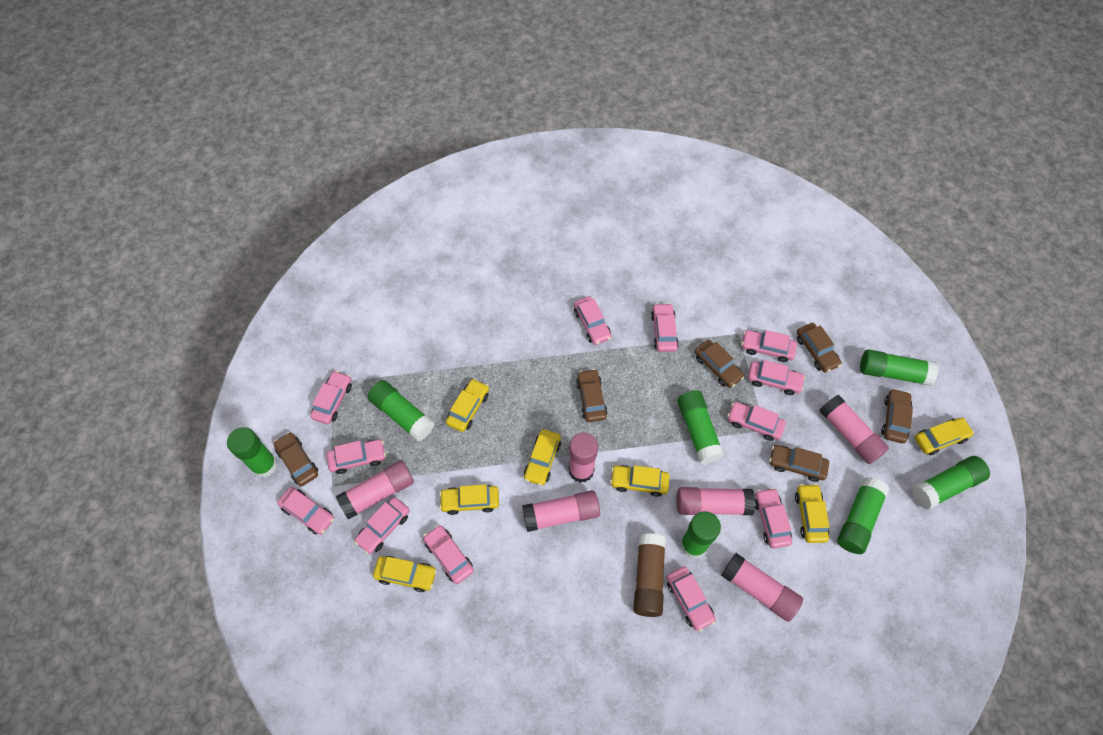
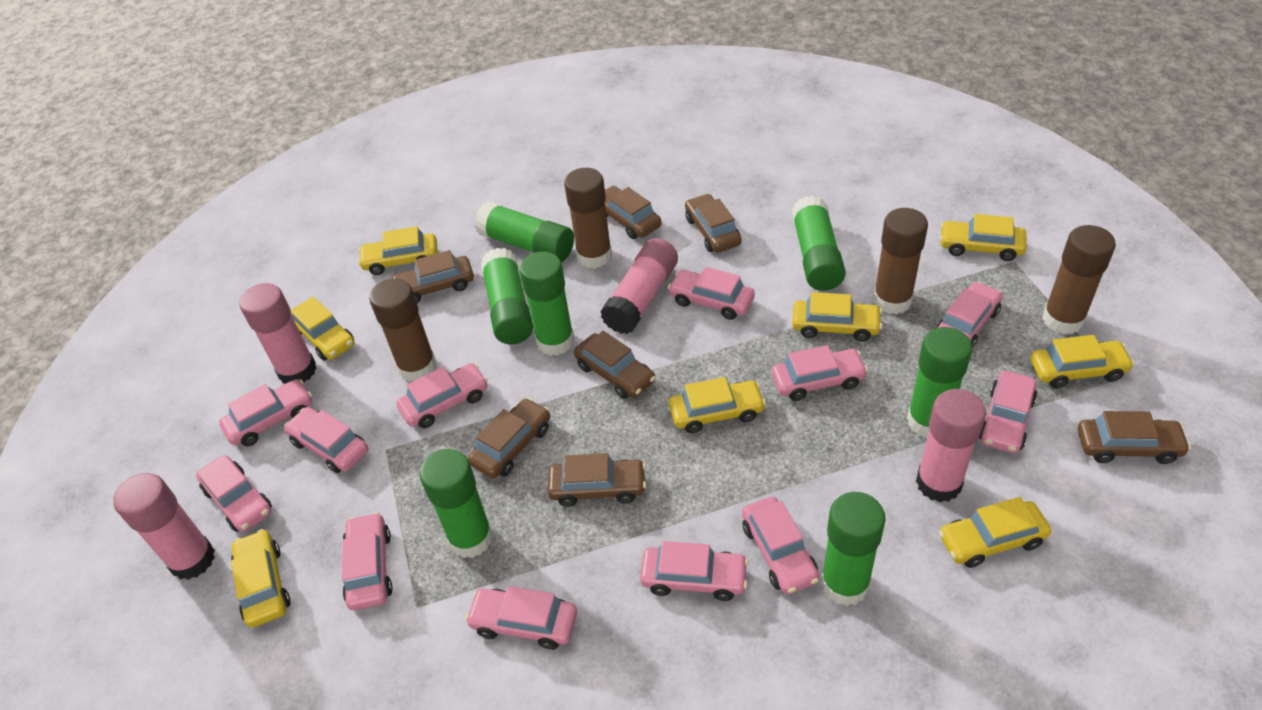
brown car: [274,432,318,486] [576,369,608,422] [695,340,745,388] [769,445,829,482] [797,323,842,373] [881,388,913,443] = 6 -> [392,250,474,303] [468,398,550,478] [548,453,646,507] [574,331,656,399] [605,186,662,239] [685,194,742,253] [1078,411,1191,464] = 7
brown glue stick: [633,533,666,617] = 1 -> [369,278,437,382] [564,168,612,269] [873,208,928,314] [1042,225,1116,335] = 4
pink glue stick: [336,460,414,520] [522,490,600,532] [569,433,598,483] [676,487,755,515] [721,553,803,622] [819,395,889,464] = 6 -> [113,473,215,580] [239,283,316,383] [600,238,678,334] [916,389,986,502] = 4
yellow car: [373,556,437,592] [440,484,499,515] [446,379,489,432] [524,429,561,486] [610,465,670,497] [795,484,829,543] [915,417,974,455] = 7 -> [231,529,290,628] [291,296,354,361] [358,226,438,275] [669,377,766,433] [792,292,882,342] [939,497,1051,568] [940,214,1027,261] [1031,335,1134,388] = 8

